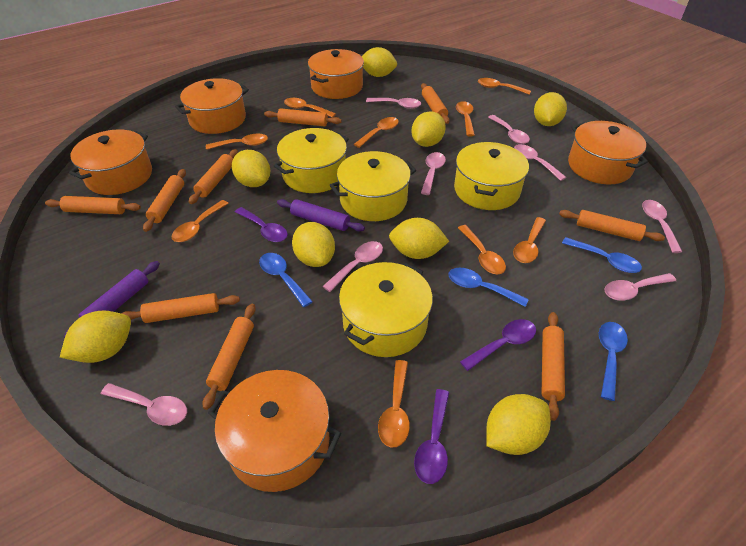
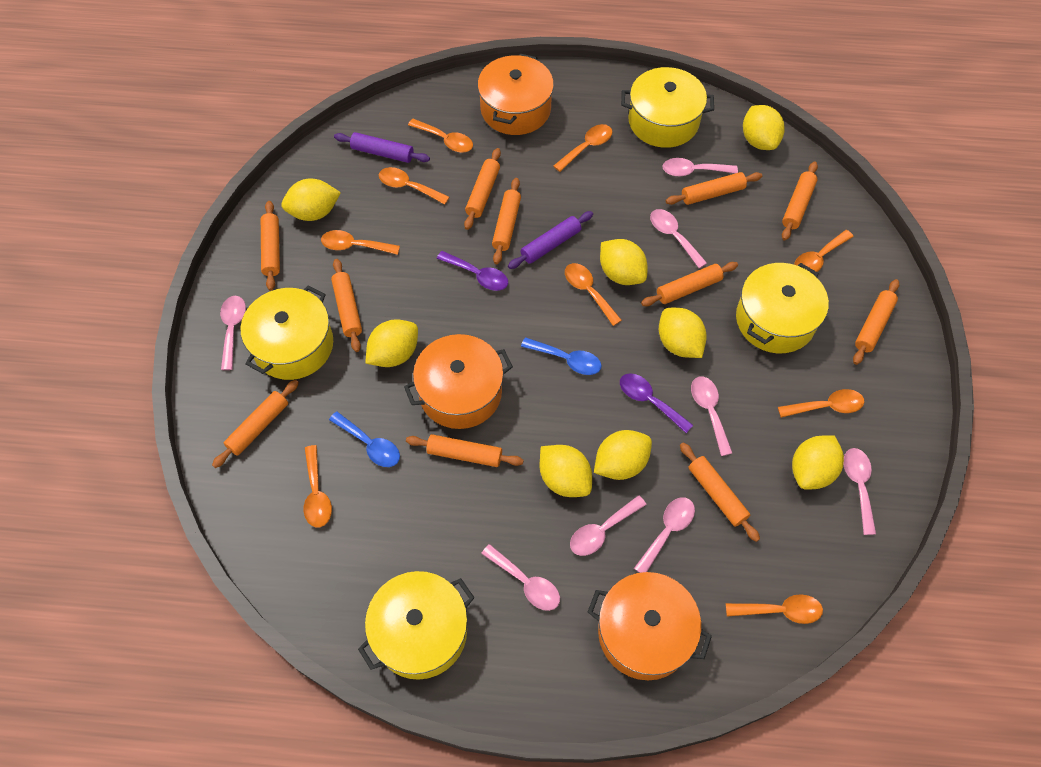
blue spoon: [259,253,313,307] [448,268,529,307] [562,237,642,273] [599,322,628,401] = 4 -> [329,412,400,467] [521,337,602,375] = 2
orange pot: [69,129,152,195] [175,78,249,134] [208,370,341,492] [308,49,364,99] [568,121,648,184] = 5 -> [404,334,513,429] [478,54,554,135] [588,572,712,680] = 3
orange rolling pin: [45,196,141,214] [122,293,240,323] [143,169,186,232] [189,149,238,204] [203,304,256,410] [264,108,342,126] [421,83,450,124] [542,312,565,421] [559,210,665,241] = 9 -> [212,380,299,468] [261,201,280,291] [331,259,362,352] [406,434,524,467] [464,148,501,230] [492,178,521,264] [641,262,738,306] [666,172,762,205] [680,442,760,542] [782,161,818,241] [853,279,899,365] = 11
purple spoon: [235,207,288,242] [414,389,449,484] [460,319,536,371] = 3 -> [437,251,508,291] [620,373,693,433] = 2

